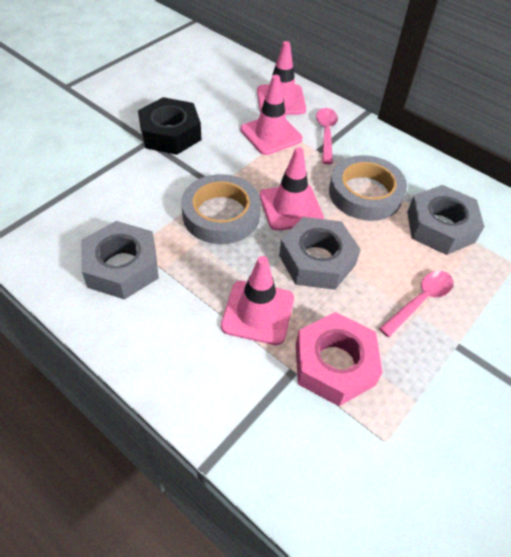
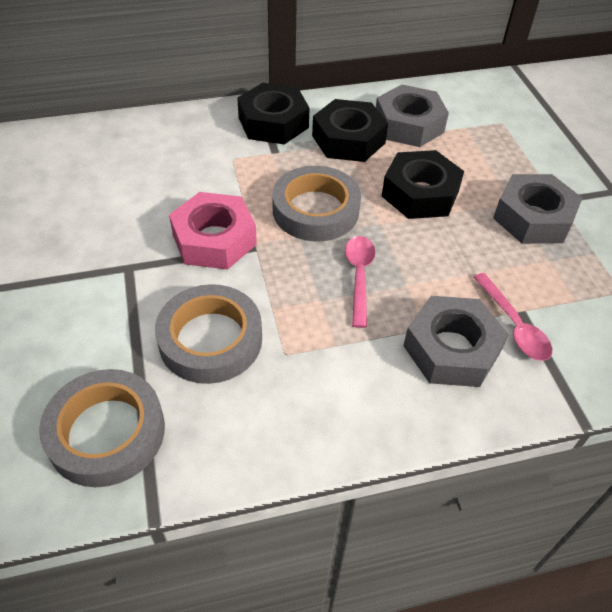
black nut: [138,97,201,155] = 1 -> [237,83,310,144] [312,99,388,162] [382,150,464,219] = 3
grey tape: [181,174,261,244] [329,155,407,221] = 2 -> [39,369,165,487] [155,284,262,384] [272,166,361,241] = 3
pink traffic cone: [221,256,294,345] [240,75,303,155] [257,41,306,115] [260,147,324,231] = 4 -> none = 0

